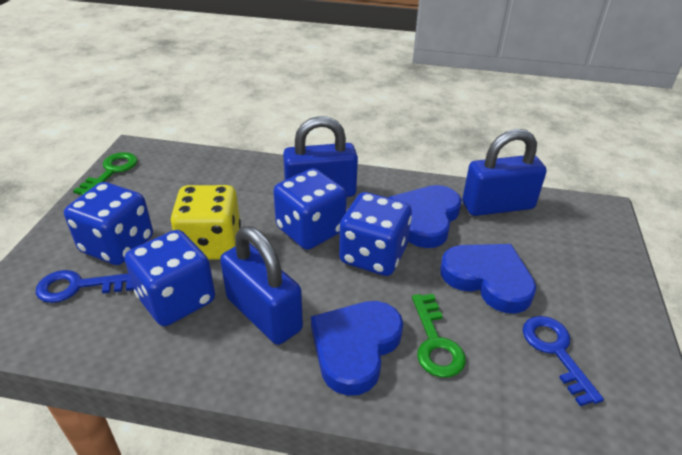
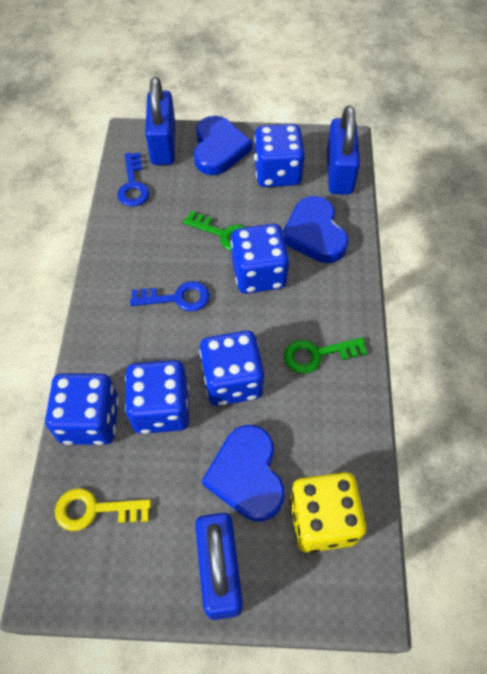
blue dice: [64,182,153,265] [125,230,215,326] [273,168,347,250] [339,192,412,276] = 4 -> [45,373,119,445] [125,360,190,434] [199,331,264,406] [231,224,290,294] [254,124,305,187] = 5
yellow key: none = 0 -> [55,488,151,531] = 1

